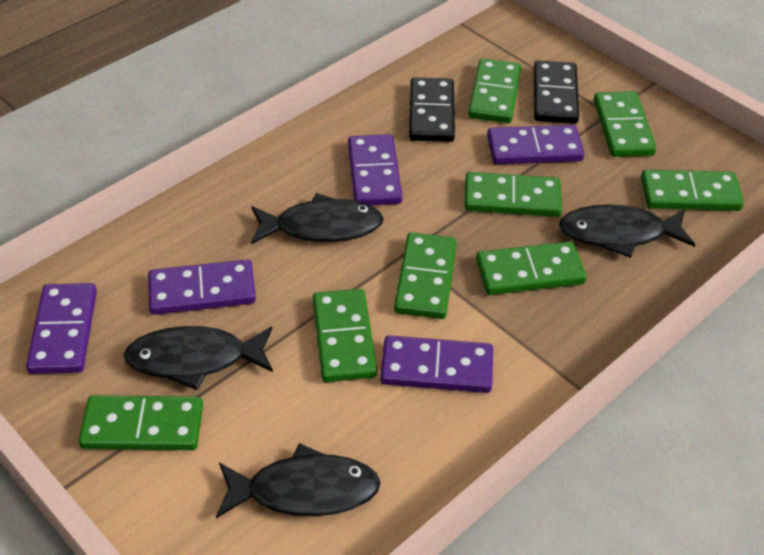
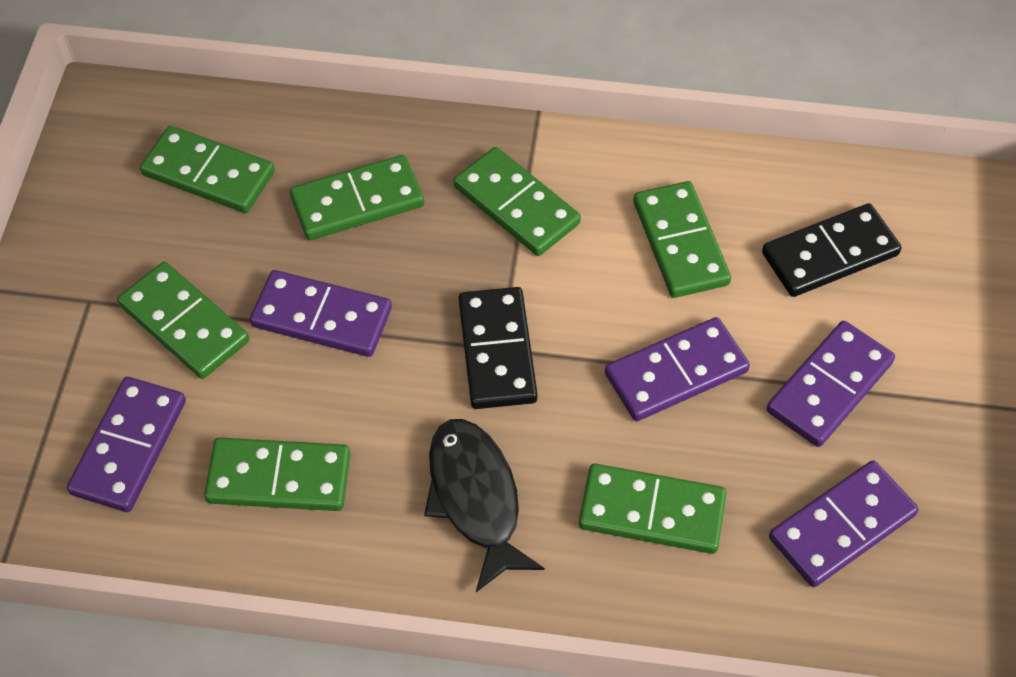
black fish: [124,326,273,390] [216,443,381,518] [251,193,384,244] [559,205,695,258] = 4 -> [424,419,545,592] = 1
green domino: [78,395,203,450] [313,289,377,382] [394,232,457,319] [464,172,562,217] [468,58,521,123] [476,241,587,295] [594,91,656,157] [641,170,744,211] = 8 -> [117,262,249,379] [140,126,275,213] [204,437,350,511] [290,155,424,240] [453,147,581,256] [579,464,727,554] [633,181,731,298] = 7

